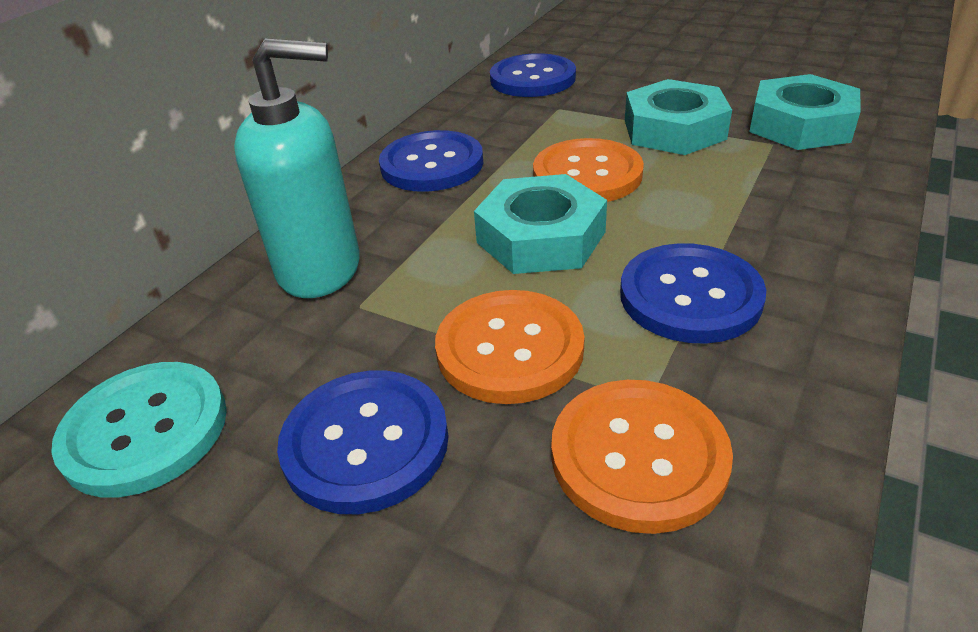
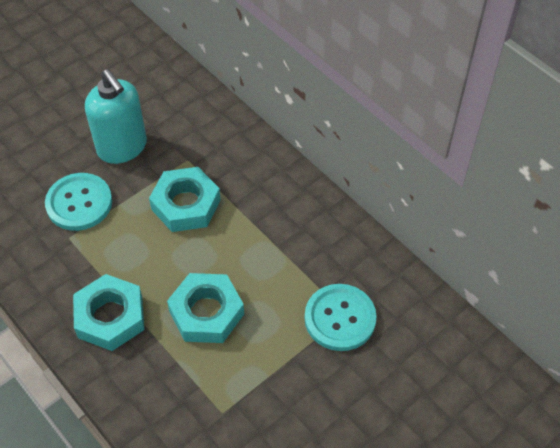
blue button: [277,371,449,514] [379,130,483,192] [490,53,576,97] [620,243,766,344] = 4 -> none = 0
orange button: [435,290,585,404] [533,138,644,202] [551,380,733,534] = 3 -> none = 0
turquoise button: [51,362,227,498] = 1 -> [45,173,112,231] [305,284,377,351] = 2

